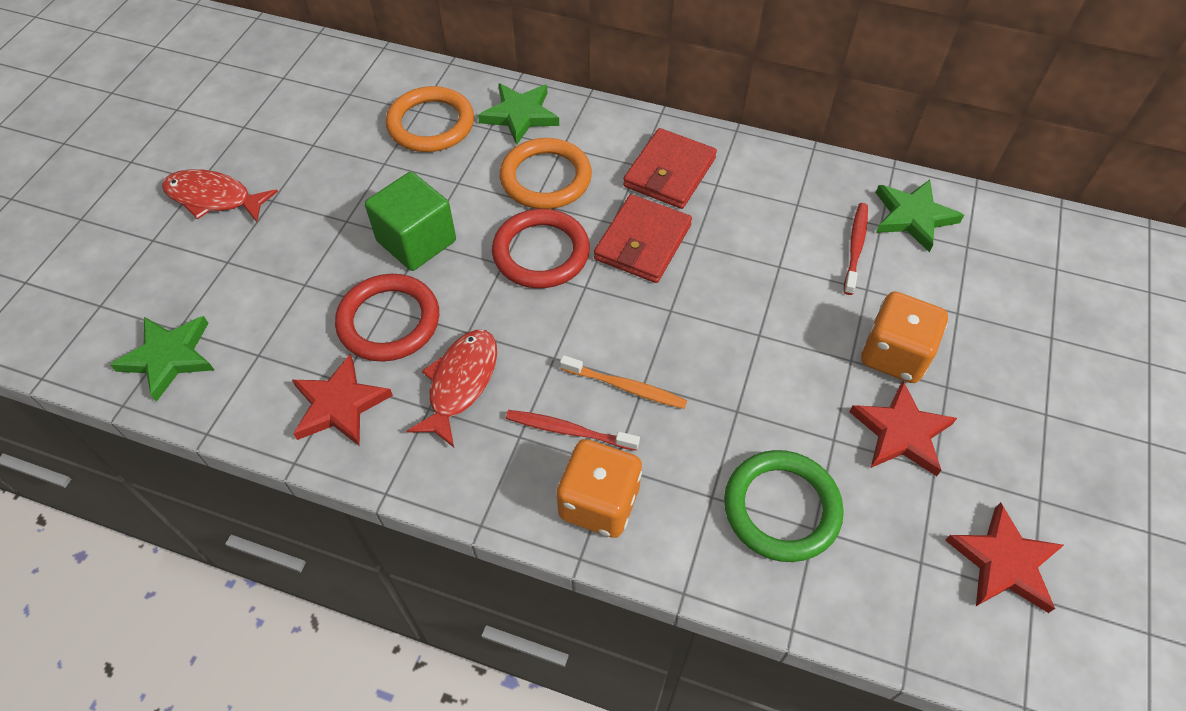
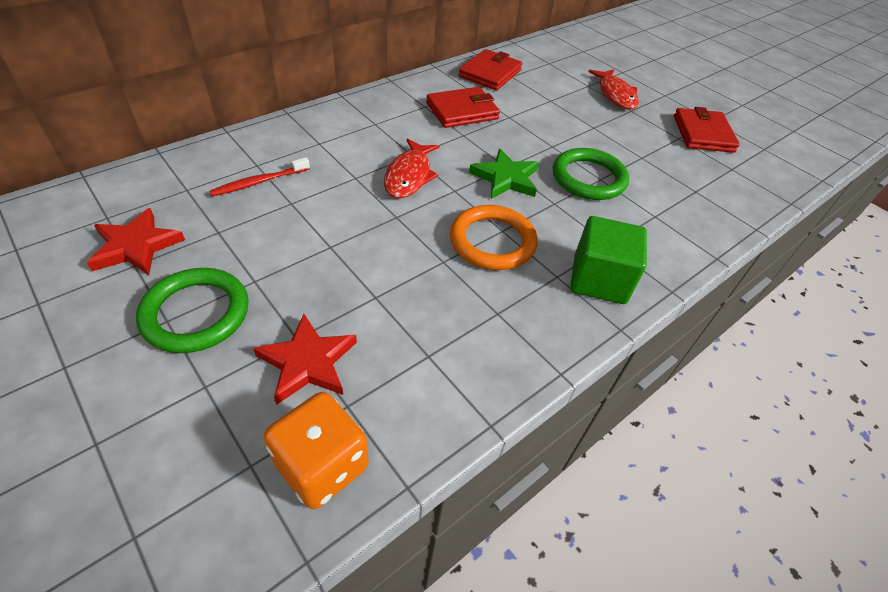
green ring: [724,450,844,562] = 1 -> [136,268,249,353] [553,148,629,200] = 2
green star: [110,316,214,402] [478,83,559,145] [876,180,964,252] = 3 -> [469,149,539,199] = 1
orange dice: [557,439,642,538] [861,292,948,383] = 2 -> [264,392,369,509] = 1
orange ring: [386,86,474,152] [500,138,592,209] = 2 -> [450,205,538,270] = 1
orange toothbrush: [560,355,687,409] = 1 -> none = 0
red ring: [335,274,439,362] [492,209,590,288] = 2 -> none = 0
red star: [292,354,393,446] [849,381,957,476] [945,502,1064,613] = 3 -> [87,208,185,275] [253,314,357,405] = 2
red toothbrush: [506,410,640,451] [843,203,868,295] = 2 -> [209,157,310,197] = 1
red wallet: [594,194,692,283] [623,128,717,209] = 2 -> [426,87,500,128] [458,49,523,90] [674,107,740,153] = 3

